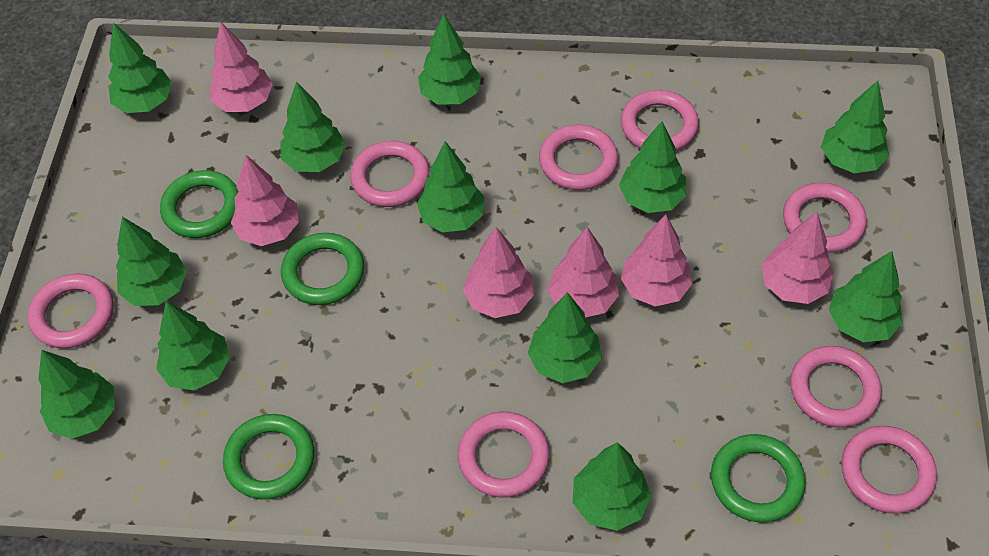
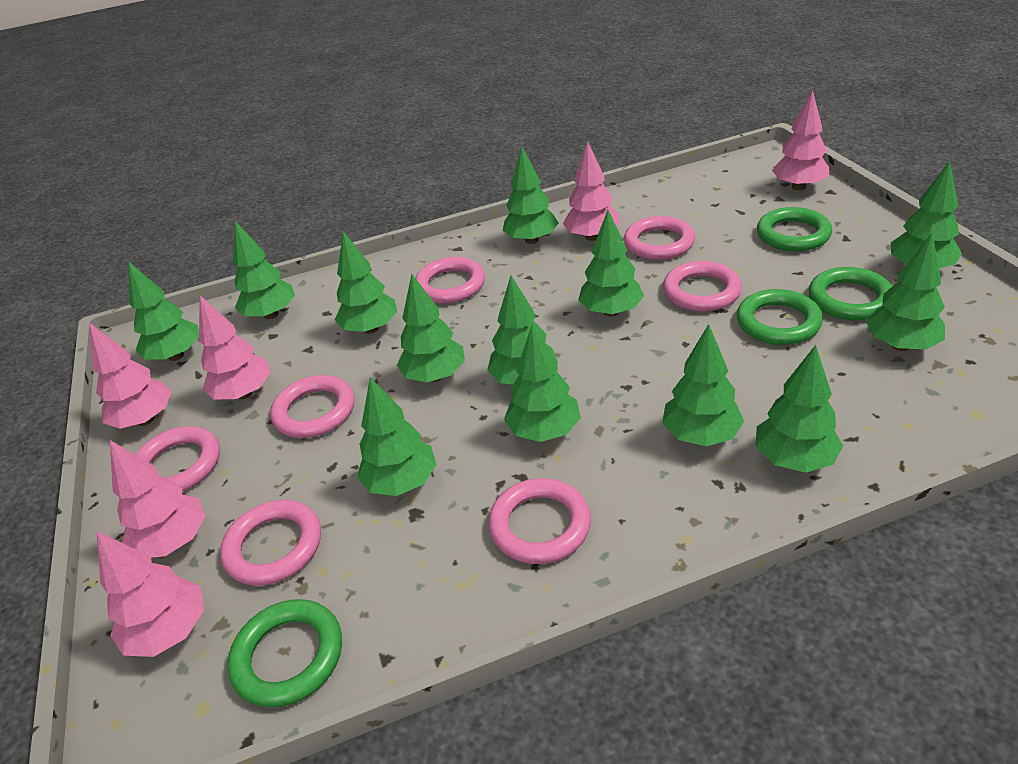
green tree: [38,350,115,439] [108,22,172,113] [116,217,187,306] [156,301,230,390] [280,81,345,172] [417,141,485,232] [418,14,481,105] [528,292,602,383] [573,442,651,531] [619,121,687,213] [821,81,889,173] [829,251,903,342] = 12 -> [128,261,199,361] [233,221,295,319] [335,231,397,334] [357,377,437,496] [397,274,465,382] [487,276,558,385] [502,146,558,244] [504,324,581,442] [578,210,644,317] [662,324,744,446] [755,345,843,473] [866,233,945,351] [891,161,962,268] = 13
pink ring: [28,273,114,348] [350,141,430,207] [458,412,550,497] [539,125,618,190] [621,90,699,151] [783,183,867,253] [790,346,882,428] [841,426,937,514] = 8 -> [135,426,220,491] [220,500,321,586] [270,375,354,438] [416,257,485,304] [488,478,591,564] [624,216,695,260] [663,261,742,312] = 7

